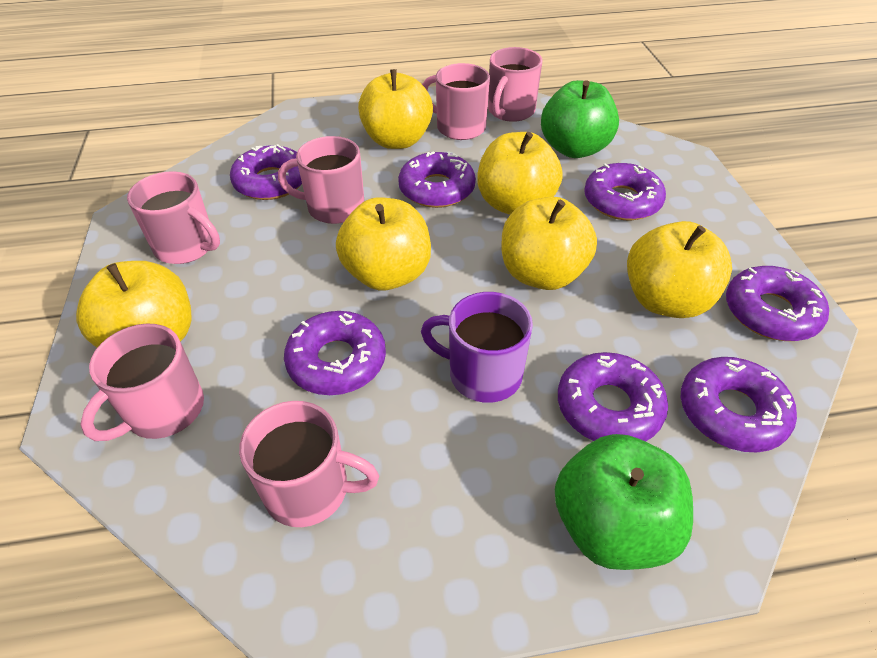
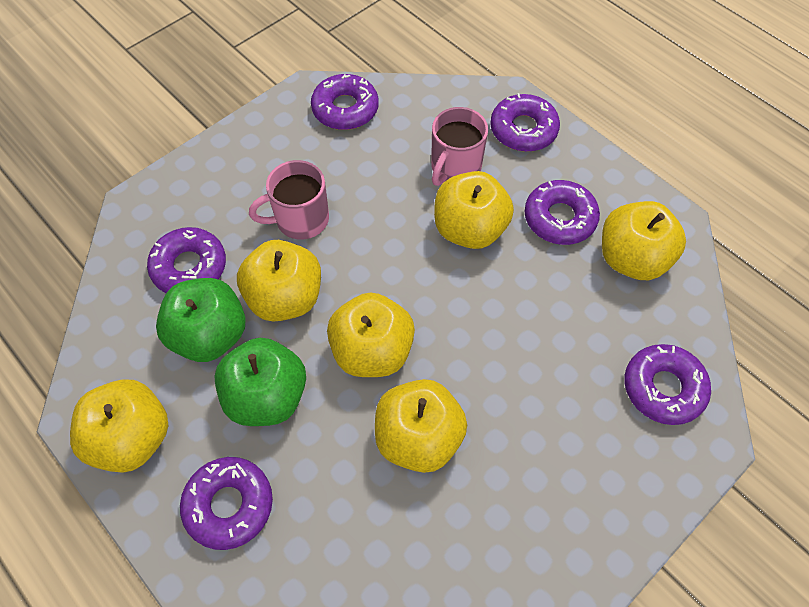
pink mug: [80,324,204,441] [127,171,220,264] [239,401,379,527] [278,136,364,224] [422,63,490,140] [488,47,542,122] = 6 -> [249,160,329,240] [431,107,488,186] = 2
purple donut: [230,144,302,200] [284,311,386,395] [398,151,476,208] [558,352,668,442] [584,163,666,220] [681,357,797,452] [726,266,829,341] = 7 -> [147,227,226,293] [180,457,273,550] [311,74,379,130] [490,93,560,152] [524,180,600,245] [624,344,711,425] = 6
purple mug: [421,292,533,403] = 1 -> none = 0

